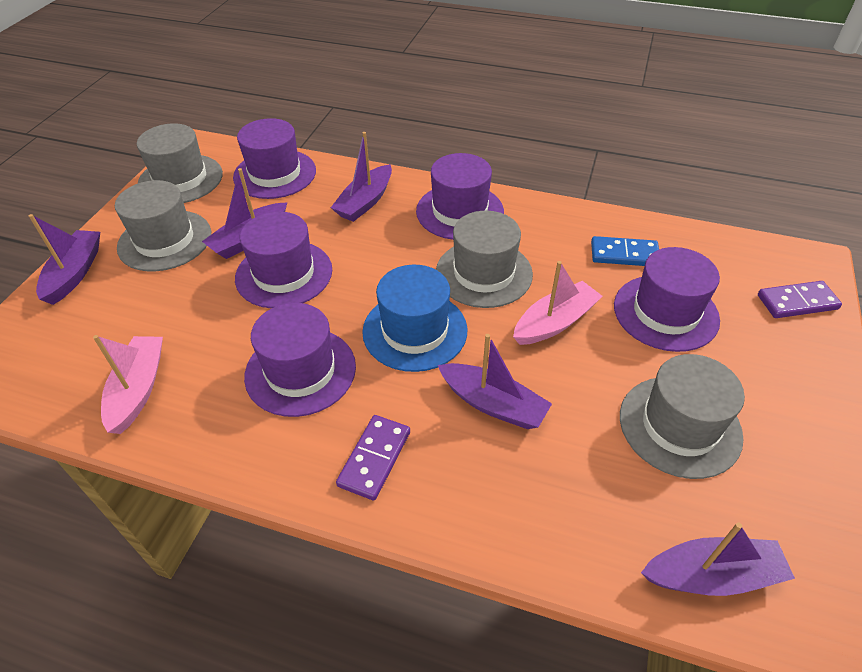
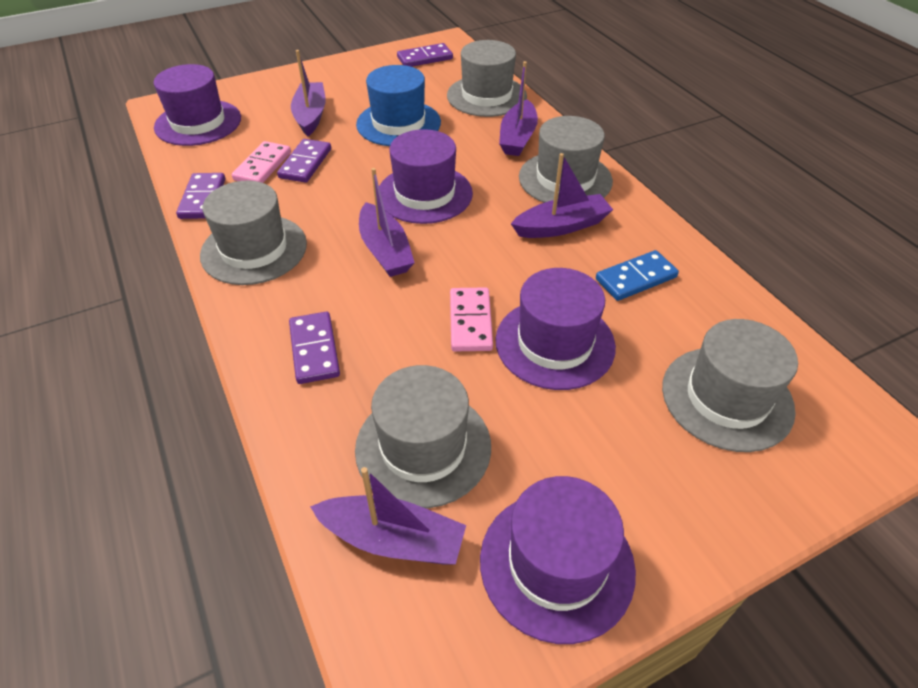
grey hat: [115,180,211,271] [137,123,223,203] [436,211,533,308] [620,354,745,479] = 4 -> [200,181,307,285] [355,365,491,508] [447,40,527,117] [519,116,613,203] [662,319,798,452] = 5
pink boat: [93,335,163,434] [513,261,603,345] = 2 -> none = 0
pink domino: none = 0 -> [232,141,291,183] [450,287,493,351] = 2
purple domino: [336,415,410,501] [758,281,842,318] = 2 -> [176,173,225,219] [277,139,331,183] [289,312,340,384] [397,43,453,67] = 4
purple hat: [233,118,316,199] [235,212,332,308] [244,303,356,417] [416,153,504,240] [614,247,720,352] = 5 -> [154,64,241,146] [379,129,473,224] [480,476,636,644] [495,268,616,390] = 4

